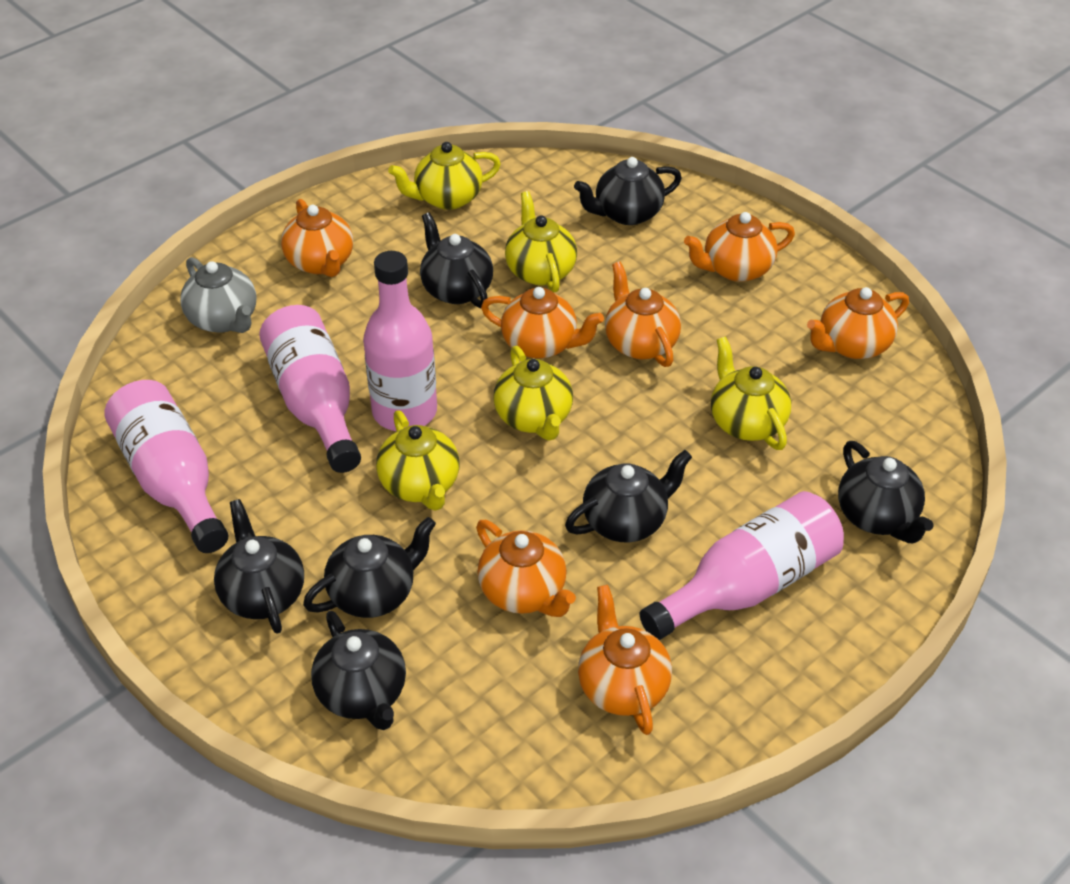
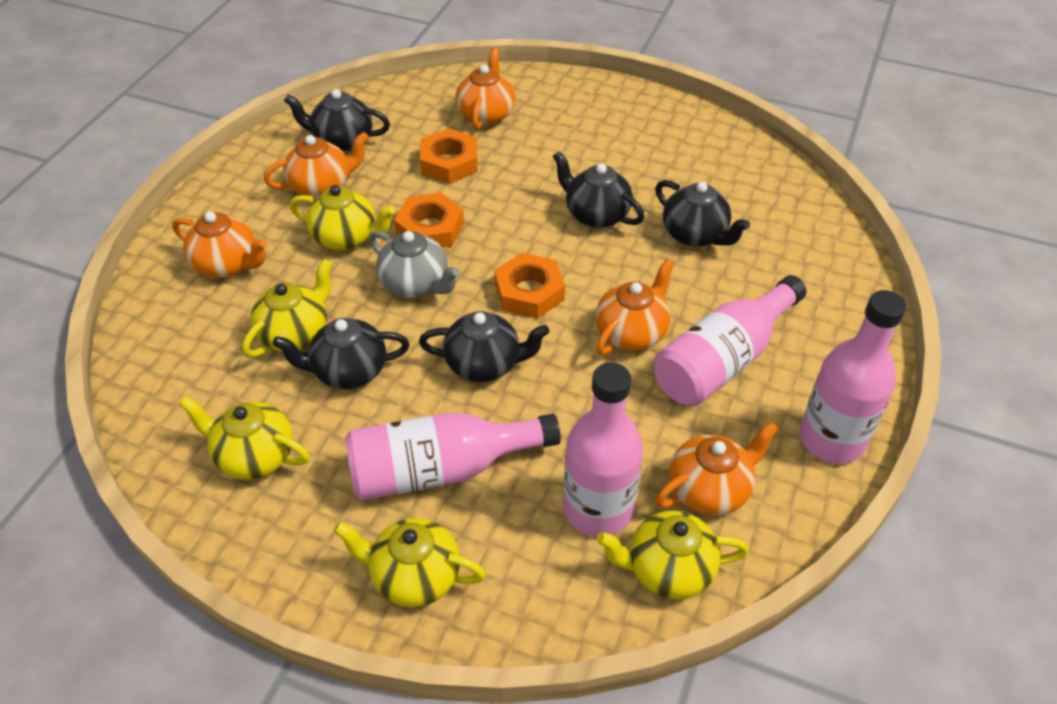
black teapot: [214,499,304,634] [303,517,436,618] [311,611,406,730] [420,212,493,308] [565,450,692,543] [574,157,682,225] [838,441,934,543] = 7 -> [273,318,410,389] [284,89,390,151] [419,311,549,382] [553,151,644,228] [655,180,750,247] = 5
orange nut: none = 0 -> [394,193,464,248] [420,128,478,184] [494,253,565,319] = 3
orange teapot: [281,199,353,277] [476,520,576,617] [481,287,604,359] [578,585,672,735] [605,262,681,367] [684,212,795,282] [807,287,909,359] = 7 -> [172,212,267,278] [264,132,369,199] [455,47,515,130] [595,258,674,355] [655,421,779,516] = 5

